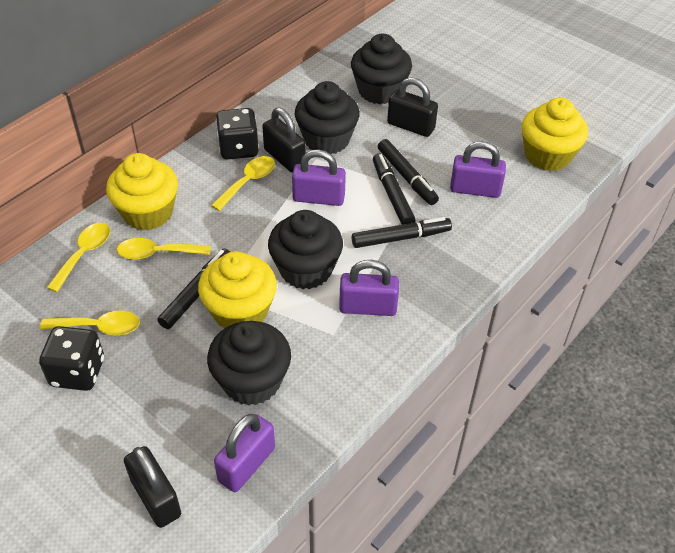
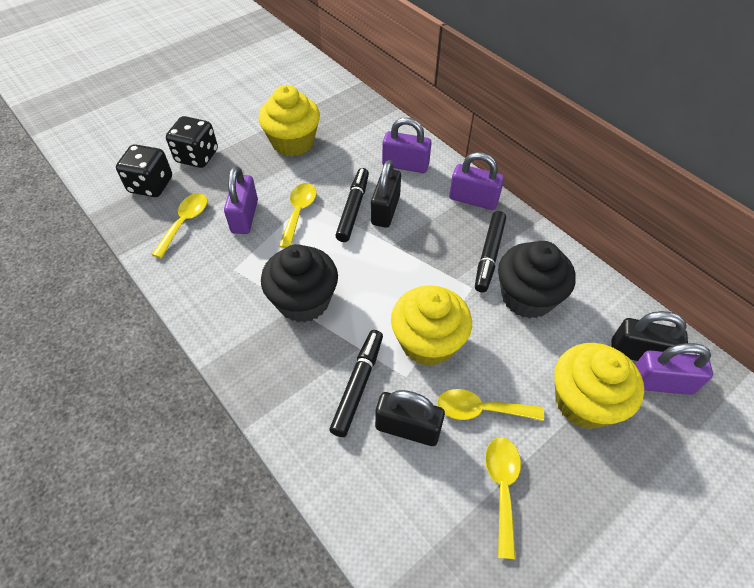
black cupcake: [207,321,291,406] [268,210,343,289] [295,81,360,154] [351,34,412,104] = 4 -> [261,244,338,323] [498,241,576,319] = 2
black marker: [157,248,230,329] [352,217,452,248] [373,154,416,225] [378,139,439,205] = 4 -> [329,330,383,437] [335,168,369,242] [475,211,506,293] = 3

